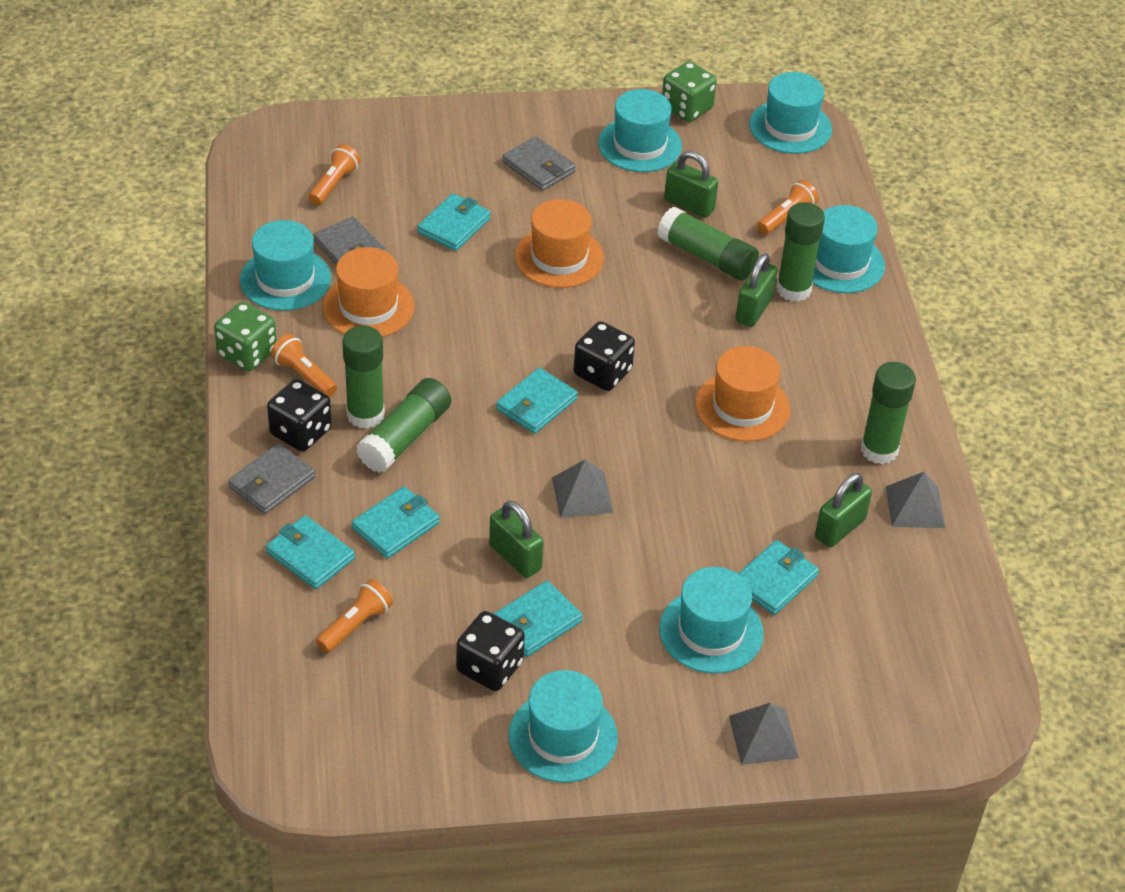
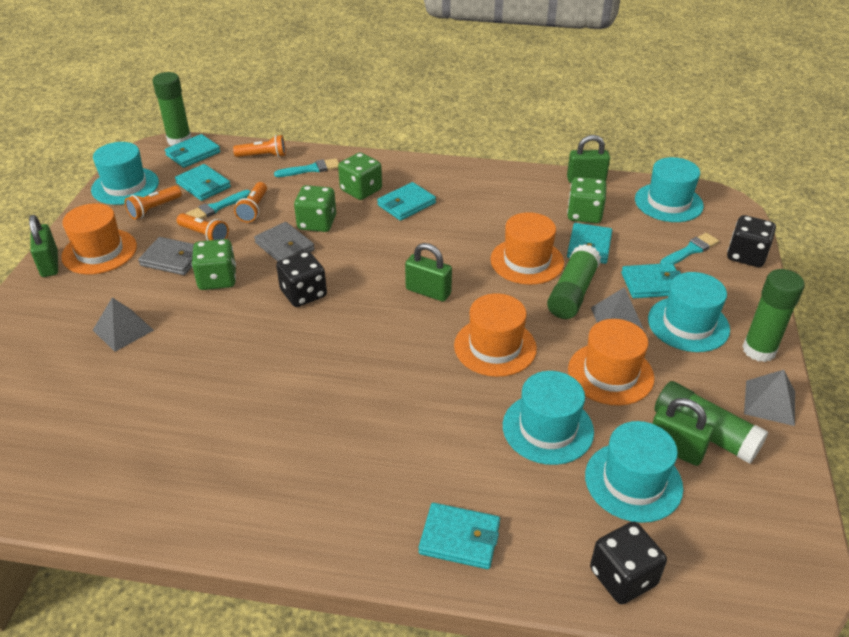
green dice: [214,302,277,372] [662,61,717,122] = 2 -> [192,239,236,290] [294,185,336,232] [338,152,382,200] [567,177,607,224] = 4
green glue stick: [342,325,385,429] [356,378,451,473] [657,206,759,280] [776,202,825,302] [861,362,916,464] = 5 -> [153,72,192,146] [547,244,601,319] [654,381,768,464] [742,269,805,362] = 4
grey wallet: [228,443,315,514] [313,216,387,265] [502,136,576,191] = 3 -> [138,237,194,275] [254,222,315,261] = 2
orange hat: [322,247,415,337] [515,199,604,288] [695,346,790,442] = 3 -> [61,203,137,274] [454,293,537,377] [490,212,564,285] [568,319,654,406] = 4
turquoise brush: none = 0 -> [186,190,251,219] [274,158,339,177] [660,233,719,264] = 3
turquoise hat: [240,220,331,311] [509,670,618,783] [598,89,682,172] [659,567,764,673] [749,72,832,154] [812,205,885,293] = 6 -> [91,142,159,205] [503,371,594,465] [585,421,683,523] [635,157,704,222] [648,272,730,352] = 5

